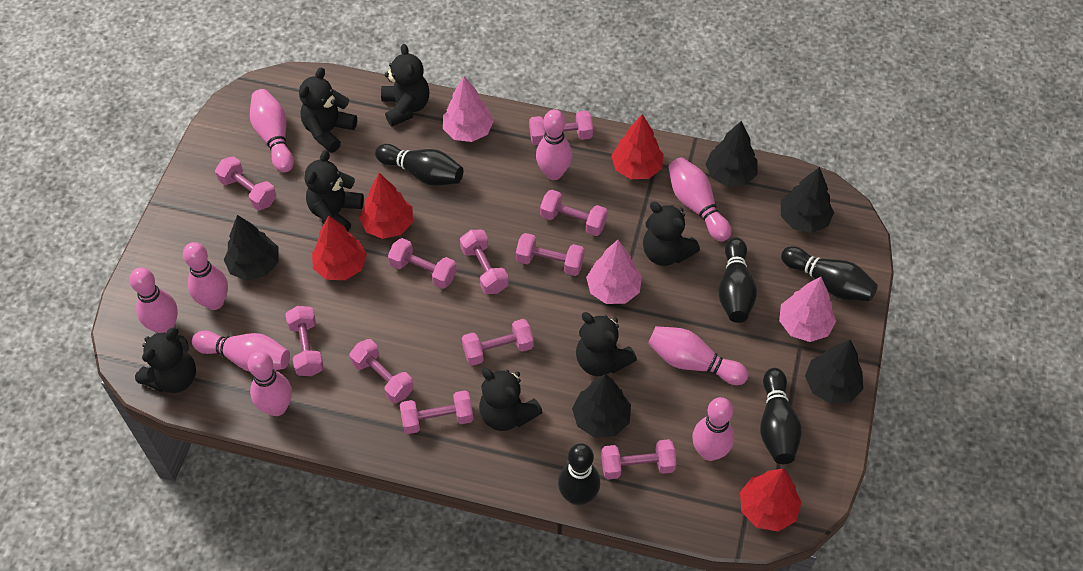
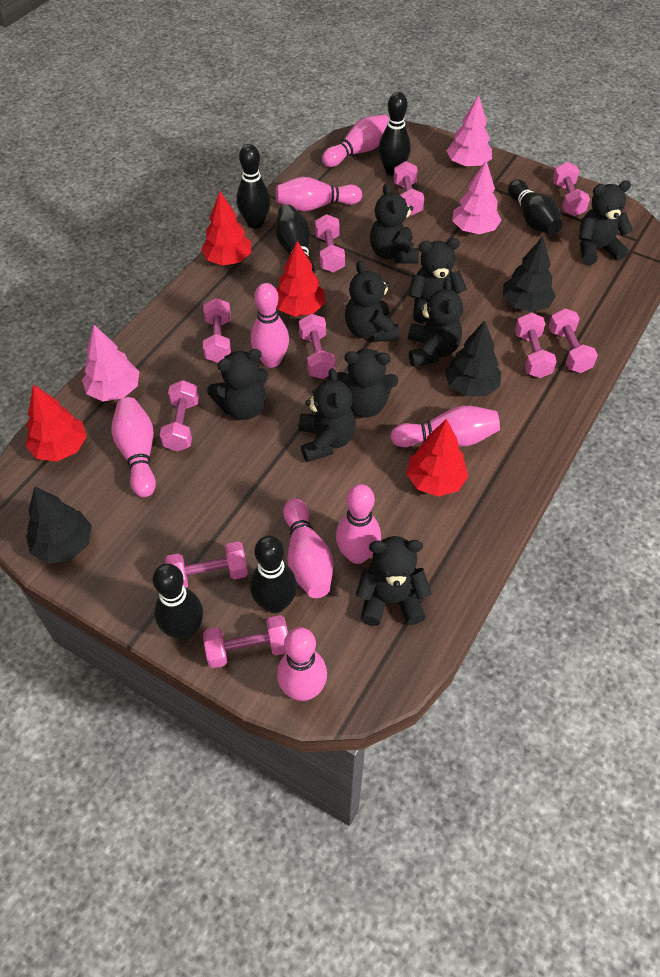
black bowling pin: [375,144,463,186] [558,443,600,505] [718,237,757,323] [760,368,802,464] [781,246,878,301] = 5 -> [153,564,203,640] [236,144,270,229] [250,536,297,613] [275,204,315,273] [379,92,411,176] [508,179,563,234] = 6
black teddy bear: [135,327,196,393] [299,68,357,153] [305,150,364,232] [381,44,429,126] [479,368,543,431] [576,312,637,376] [643,202,700,266] = 7 -> [207,349,268,420] [298,368,355,462] [337,349,398,418] [345,261,399,342] [356,536,432,626] [370,183,419,264] [408,238,467,323] [408,278,463,367] [579,180,633,265] = 9
black tree: [224,215,279,281] [572,374,631,438] [705,121,758,187] [781,167,834,233] [805,340,863,404] = 5 -> [26,487,92,564] [444,320,501,396] [503,237,556,312] = 3
pink bowling pin: [129,267,178,333] [183,242,228,310] [192,331,290,372] [248,351,292,416] [250,89,294,173] [536,109,572,180] [648,326,749,385] [668,157,731,241] [692,397,734,461] = 9 -> [111,397,156,497] [251,283,289,368] [276,177,362,211] [277,627,327,701] [283,498,333,598] [322,115,389,167] [336,484,381,564] [391,406,500,447] = 8
pink dumbbell: [215,156,277,210] [286,306,324,376] [349,339,414,403] [388,238,457,289] [400,390,473,434] [460,230,508,294] [462,319,534,366] [516,233,585,276] [529,111,593,145] [540,190,608,236] [601,439,676,480] = 11 -> [160,380,199,451] [165,541,248,588] [203,298,231,363] [203,615,288,668] [299,314,335,379] [315,214,345,272] [393,161,424,216] [515,312,557,378] [549,308,598,373] [553,162,590,216] = 10

